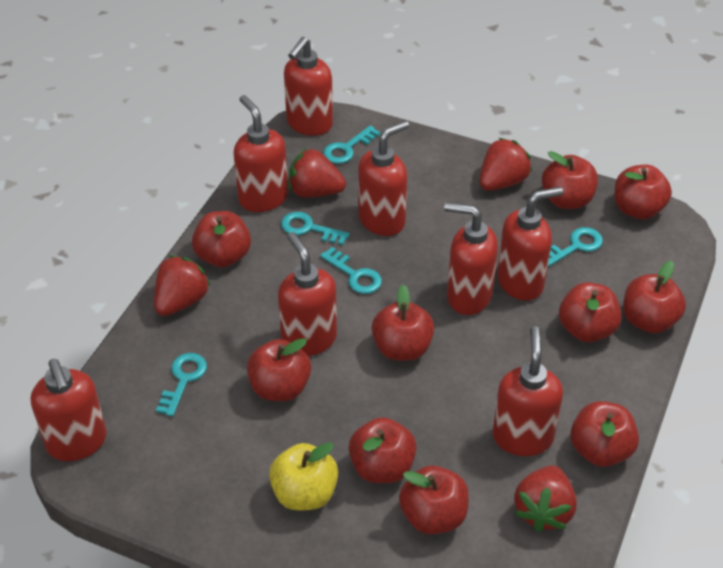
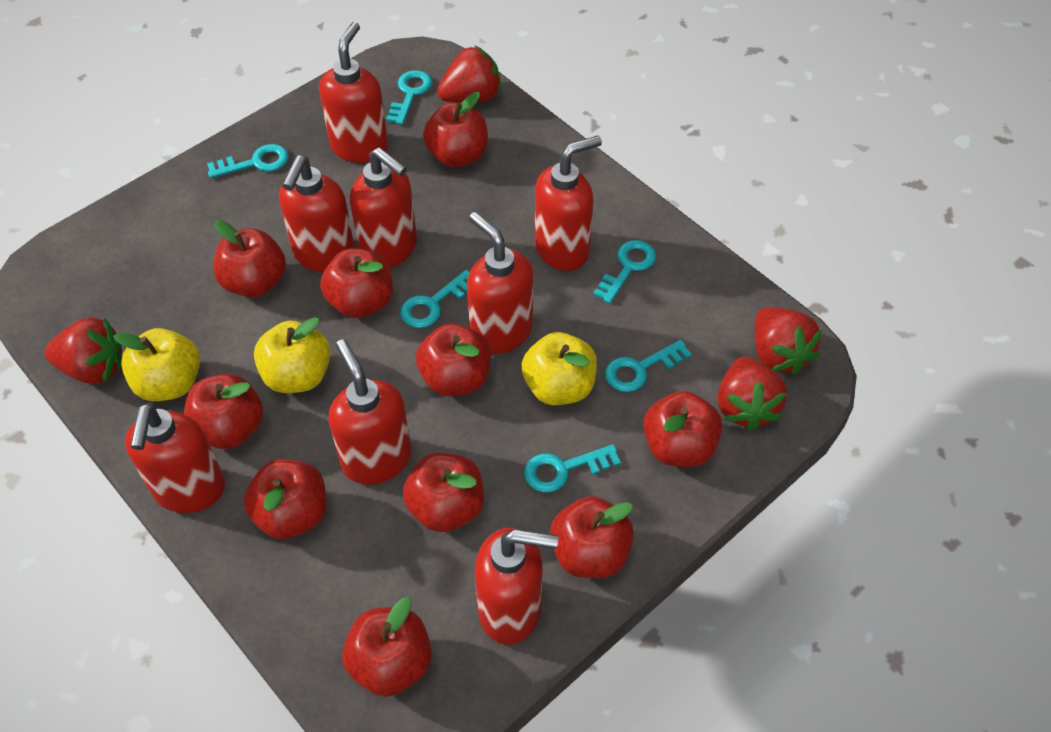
turquoise key: [156,353,207,417] [281,212,350,245] [320,247,382,294] [323,125,380,164] [548,227,603,267] = 5 -> [207,144,289,178] [386,70,432,125] [400,270,470,328] [524,444,621,493] [593,240,656,304] [605,340,692,392] = 6
yellow apple: [269,442,338,511] = 1 -> [113,328,200,401] [254,317,331,393] [522,332,597,405] = 3

